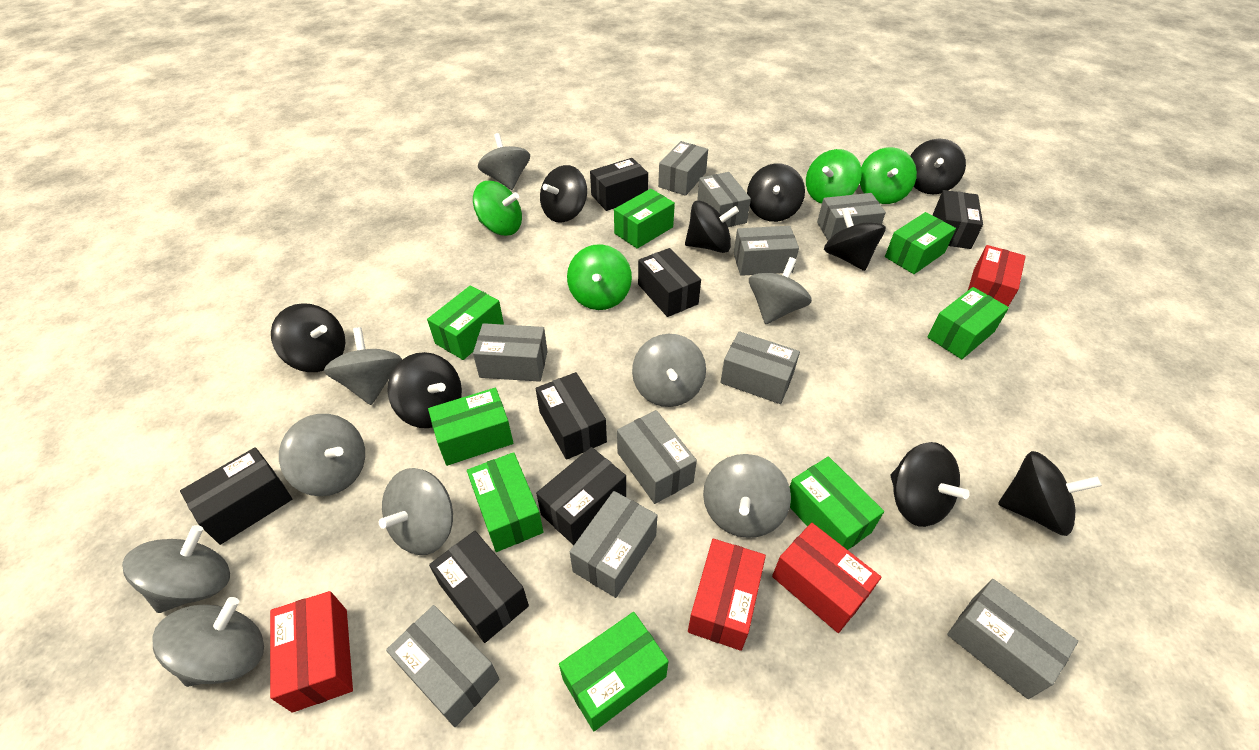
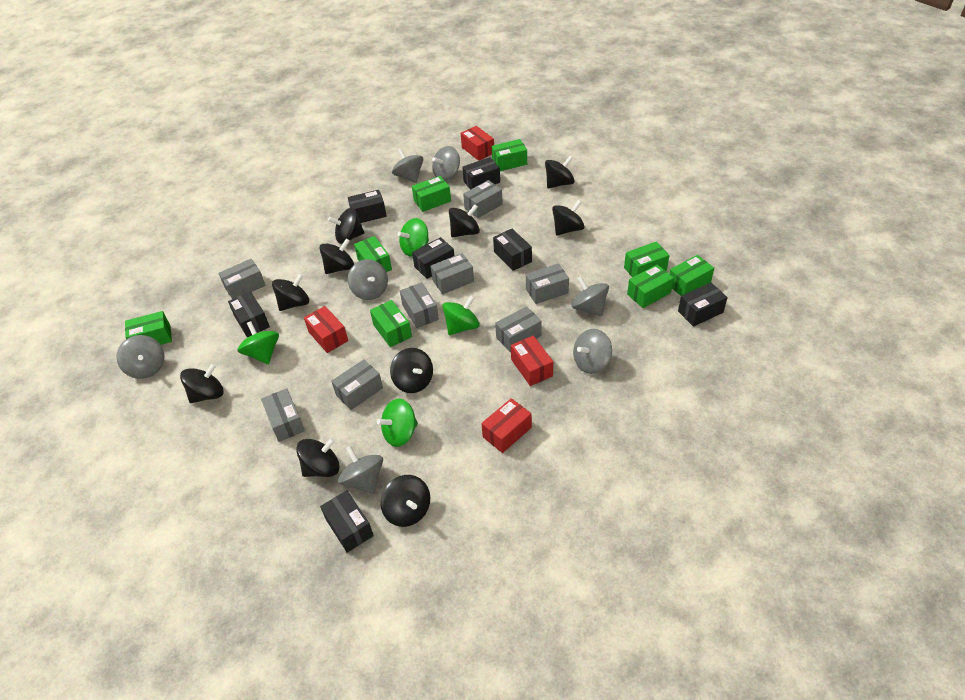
black spinning top: [271,303,345,372] [387,352,462,428] [540,165,587,223] [685,201,739,253] [747,163,805,222] [824,207,886,271] [890,442,970,527] [910,138,966,194] [998,451,1102,536] = 9 -> [180,364,224,403] [272,273,309,311] [296,438,340,477] [320,239,354,274] [328,208,364,244] [380,475,430,527] [390,348,433,393] [449,204,480,237] [545,156,574,188] [552,200,585,235] = 10
grey box: [386,605,500,727] [473,323,548,382] [570,491,658,598] [617,410,697,504] [658,141,708,196] [697,172,751,227] [720,331,800,404] [734,226,799,276] [817,193,886,241] [947,579,1078,699] = 10 -> [218,259,266,299] [261,388,305,442] [331,359,383,410] [400,282,439,328] [431,253,474,294] [463,180,503,218] [495,306,542,353] [526,263,569,304] = 8
grey spinning top: [122,525,230,613] [152,597,264,687] [279,414,365,496] [324,327,402,405] [379,468,453,555] [478,133,530,190] [632,334,706,407] [703,454,791,538] [749,257,812,324] = 9 -> [116,335,165,379] [338,446,383,494] [348,259,388,300] [392,148,423,183] [432,146,460,181] [571,276,609,316] [573,329,612,374] = 7

